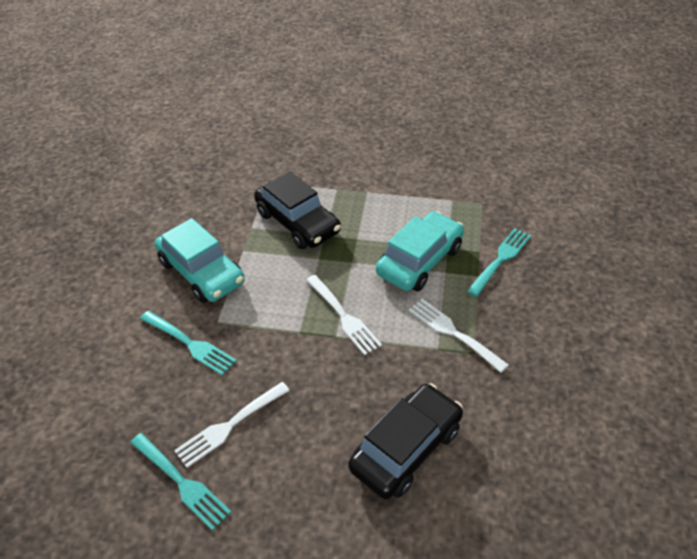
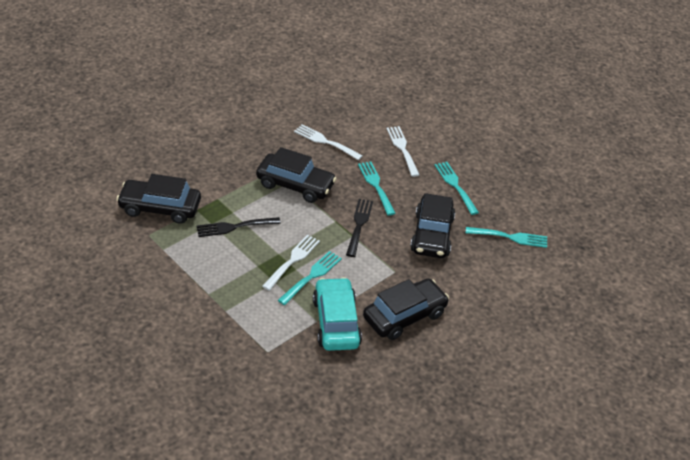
black car: [254,171,341,249] [348,383,463,499] = 2 -> [116,174,201,224] [256,147,337,203] [363,279,449,340] [410,193,455,258] = 4
black fork: none = 0 -> [196,217,281,237] [346,199,373,257] = 2
turquoise car: [155,218,245,303] [376,211,464,291] = 2 -> [313,277,362,351] = 1
turquoise fork: [130,433,231,531] [140,311,237,376] [467,228,531,297] = 3 -> [278,251,342,305] [358,161,396,216] [435,162,479,215] [466,227,547,248] = 4

